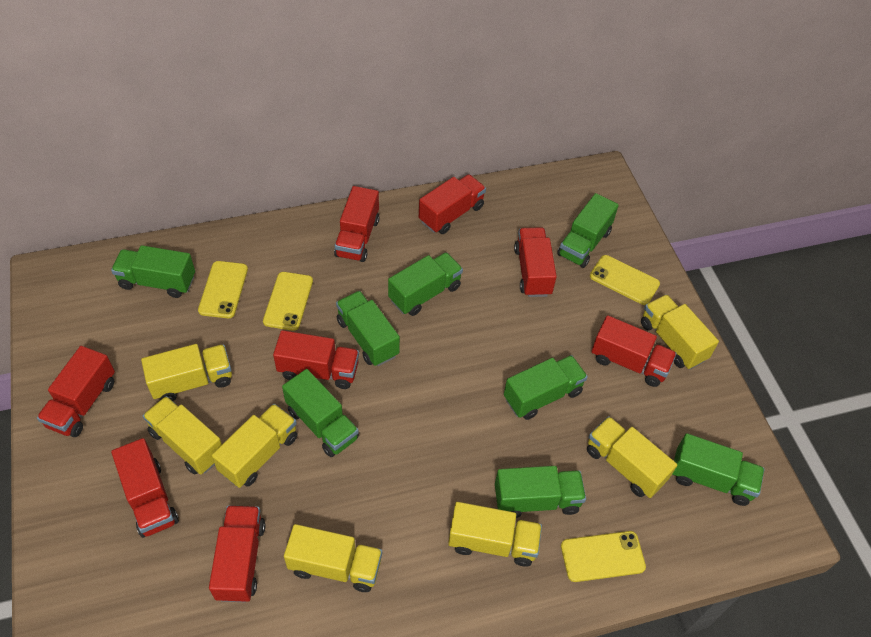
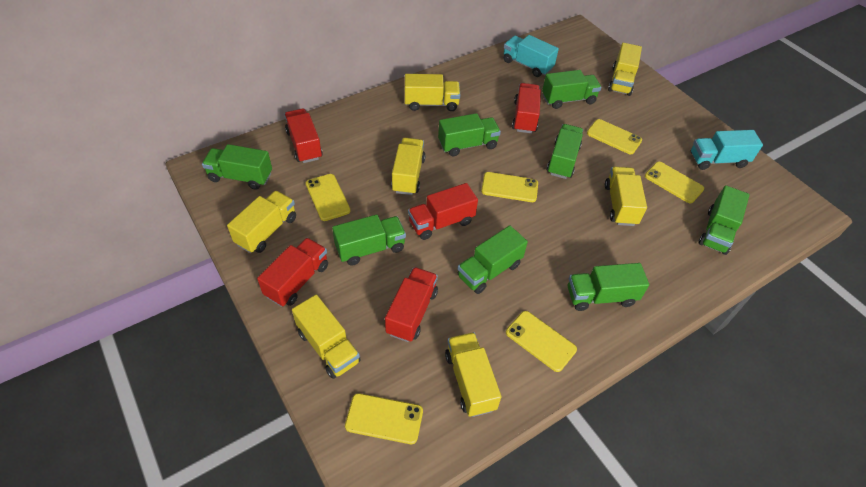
red truck: [37,346,115,437] [111,438,179,538] [209,505,265,602] [273,330,359,389] [334,186,380,262] [419,174,486,234] [514,227,557,297] [591,315,677,387] = 8 -> [257,238,328,307] [284,108,323,163] [385,267,438,342] [408,183,478,240] [512,83,541,133] = 5
turquoise truck: none = 0 -> [503,35,559,77] [691,130,763,170] = 2
yellow phone: [198,261,248,318] [263,272,313,331] [561,531,646,582] [590,255,660,305] = 4 -> [306,174,351,221] [345,393,423,444] [481,172,538,202] [506,311,577,372] [587,119,642,154] [645,162,704,203] = 6

